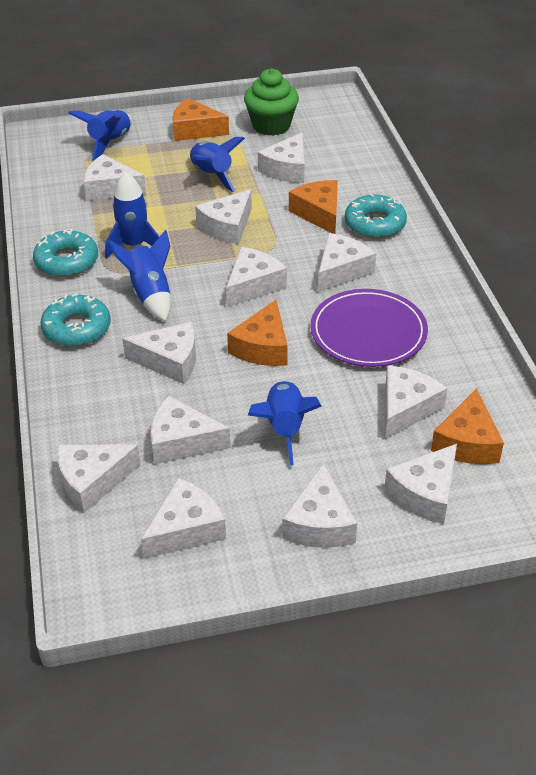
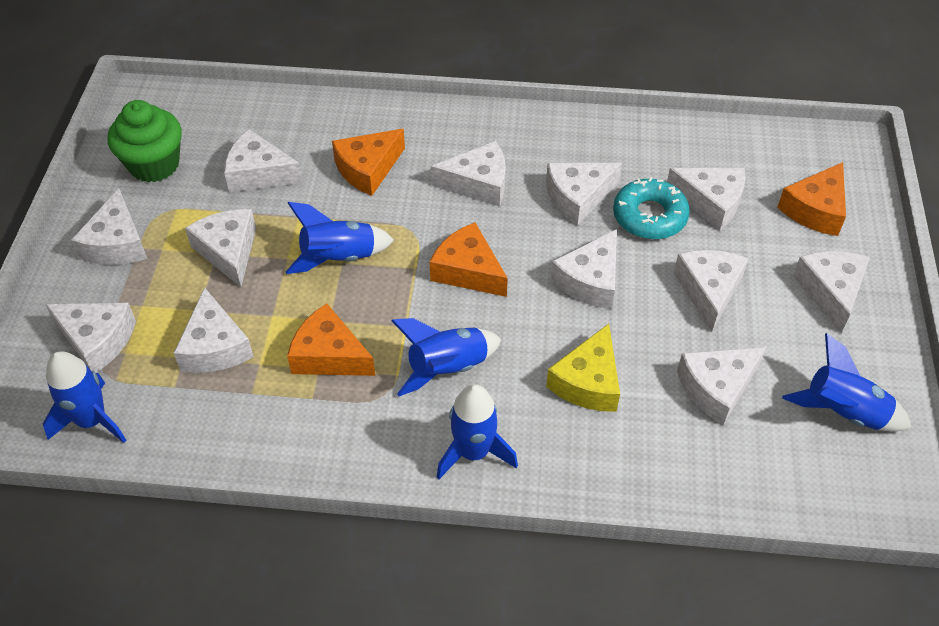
purple plate: [310,289,428,367] = 1 -> none = 0
turquoise donut: [33,229,98,277] [40,294,111,347] [345,194,407,238] = 3 -> [613,177,690,239] = 1
yellow cheese: none = 0 -> [546,324,620,412] = 1

